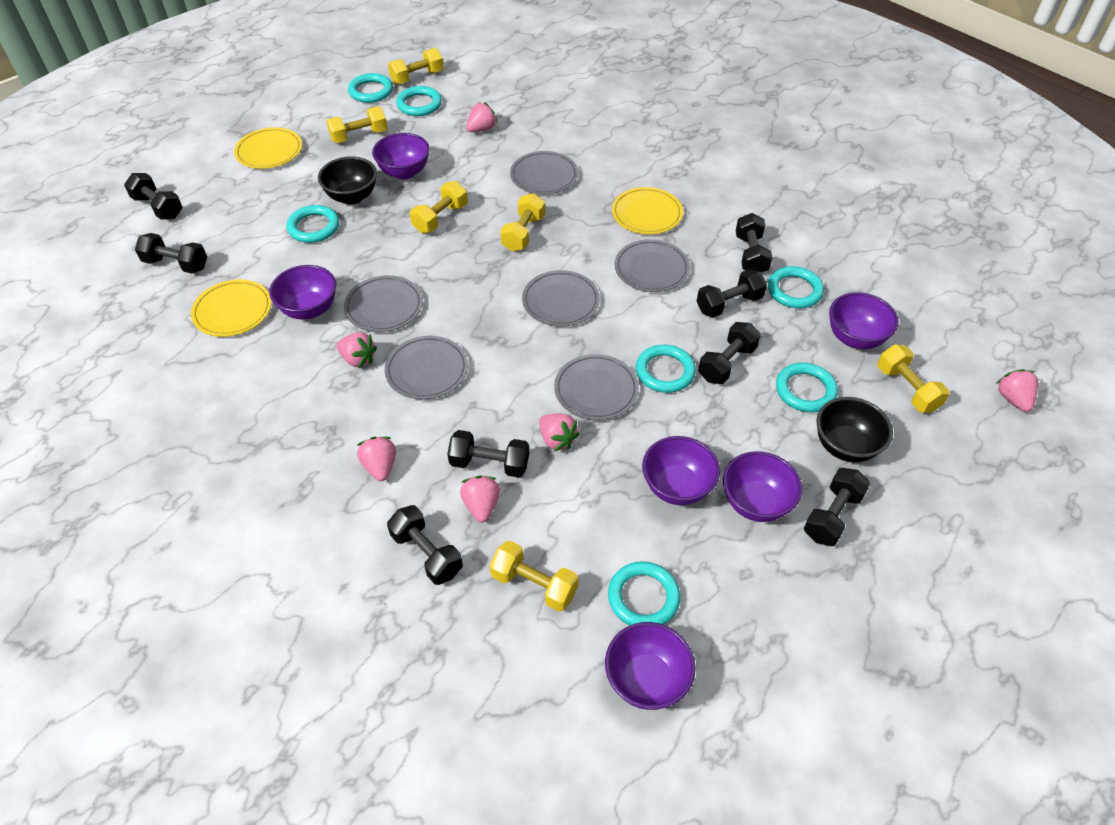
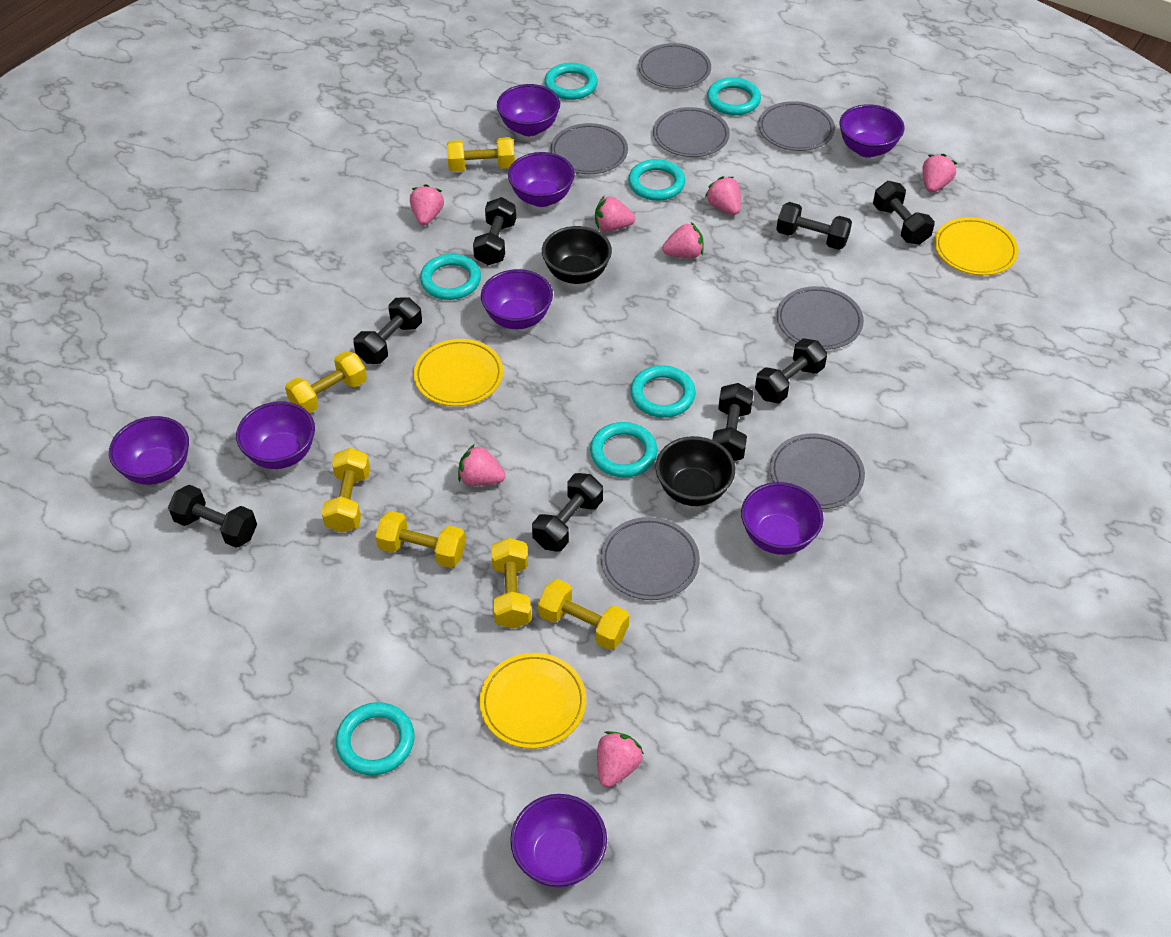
grey plate: [344,275,423,332] [385,336,468,399] [510,151,578,195] [522,270,600,326] [554,354,639,420] [615,239,690,292] = 6 -> [550,123,628,174] [600,517,700,600] [638,43,711,89] [653,107,730,157] [758,101,835,151] [770,434,865,509] [777,286,864,350] = 7
pink strawberry: [337,332,377,368] [357,437,396,481] [460,476,500,523] [466,102,498,132] [539,414,579,452] [996,369,1038,412] = 6 -> [410,184,444,225] [458,444,506,486] [595,196,635,231] [597,731,644,787] [662,222,704,258] [705,176,741,215] [922,154,957,192] = 7
purple bowl: [269,265,336,319] [372,133,430,180] [605,622,696,710] [642,436,720,505] [723,451,802,522] [829,292,899,349] = 6 -> [109,416,189,485] [236,401,315,469] [481,269,553,329] [497,84,560,136] [508,152,575,207] [510,794,607,887] [741,482,824,555] [839,104,905,158] = 8

